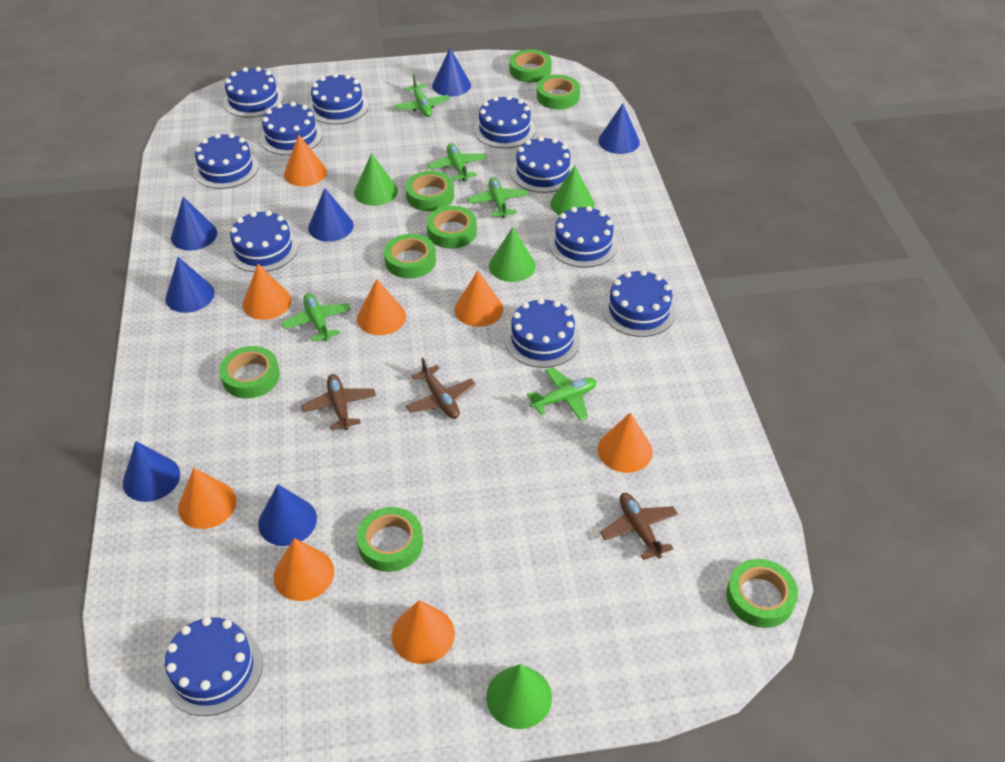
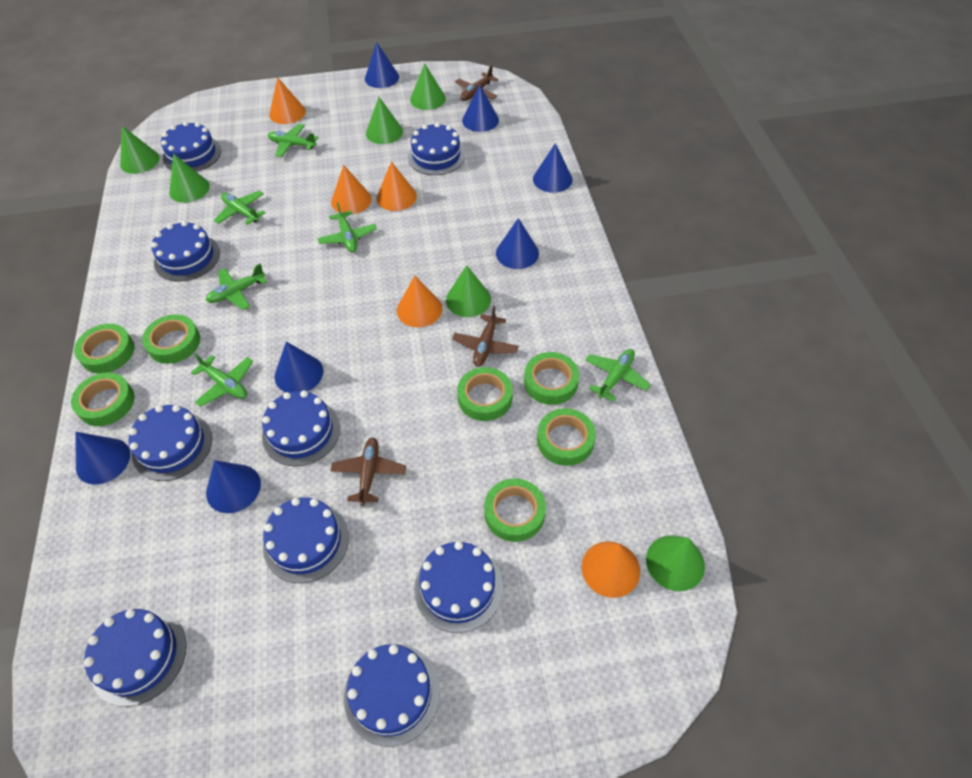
blue cake: [164,617,263,716] [194,133,259,189] [223,67,284,118] [228,210,298,272] [260,102,323,155] [308,73,369,124] [474,95,535,148] [505,298,580,368] [511,136,573,193] [549,206,618,268] [602,270,676,337] = 11 -> [84,609,187,707] [128,405,212,481] [151,221,220,282] [161,121,221,172] [262,390,340,466] [263,497,349,583] [344,644,440,747] [408,123,465,175] [414,541,503,633] = 9
green cone: [354,153,398,206] [486,664,552,729] [489,227,536,282] [550,166,594,216] = 4 -> [120,126,159,174] [169,154,210,203] [366,97,403,144] [410,63,446,110] [446,265,491,317] [646,535,705,591] = 6
green plane: [282,294,351,342] [394,75,450,117] [428,143,487,182] [467,177,529,218] [527,367,597,421] = 5 -> [191,353,253,407] [206,264,267,310] [214,191,266,225] [268,124,318,157] [317,202,377,252] [585,349,651,402] = 6
green tape: [220,346,280,398] [357,507,423,572] [384,234,436,278] [405,171,454,211] [427,206,477,248] [509,49,552,82] [537,75,580,109] [726,559,798,628] = 8 -> [71,372,135,426] [74,324,135,373] [142,314,200,364] [457,367,513,421] [484,478,546,542] [524,352,579,405] [537,408,596,466] = 7
orange cone: [178,468,237,529] [242,264,291,320] [273,538,334,601] [284,135,327,187] [357,279,406,335] [392,600,455,664] [454,271,503,327] [598,412,653,473] = 8 -> [269,77,306,124] [331,165,372,214] [377,161,417,211] [397,276,442,327] [582,541,640,598] = 5

